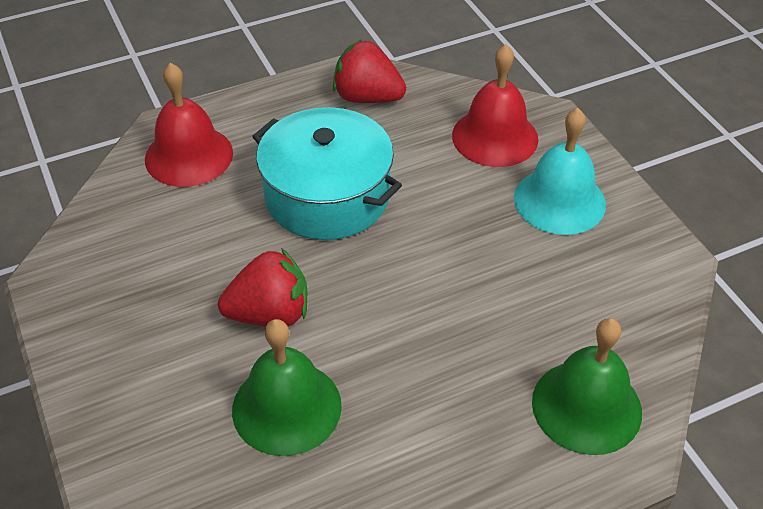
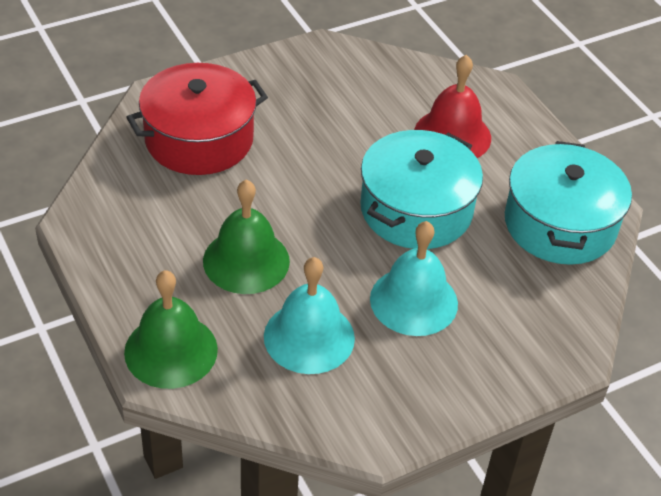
red bell: [145,63,233,187] [452,44,538,167] = 2 -> [414,55,491,158] = 1
red pot: none = 0 -> [126,63,268,175] = 1
red strawberry: [218,248,307,326] [333,39,406,103] = 2 -> none = 0
turquoise bell: [514,108,606,235] = 1 -> [264,257,355,374] [370,221,458,336] = 2
turquoise pot: [252,107,402,240] = 1 -> [360,130,483,249] [505,141,632,265] = 2

